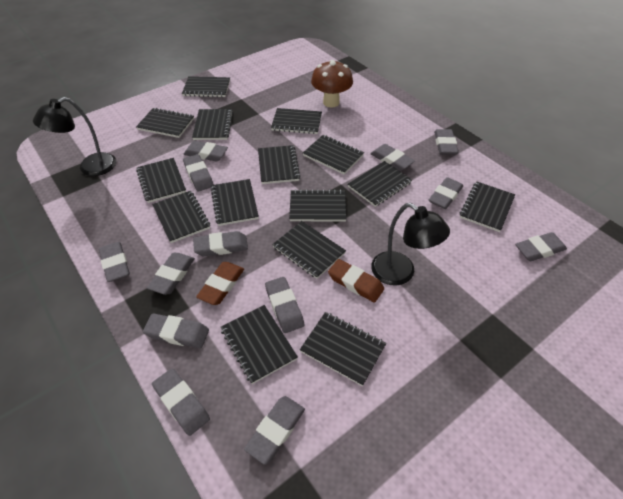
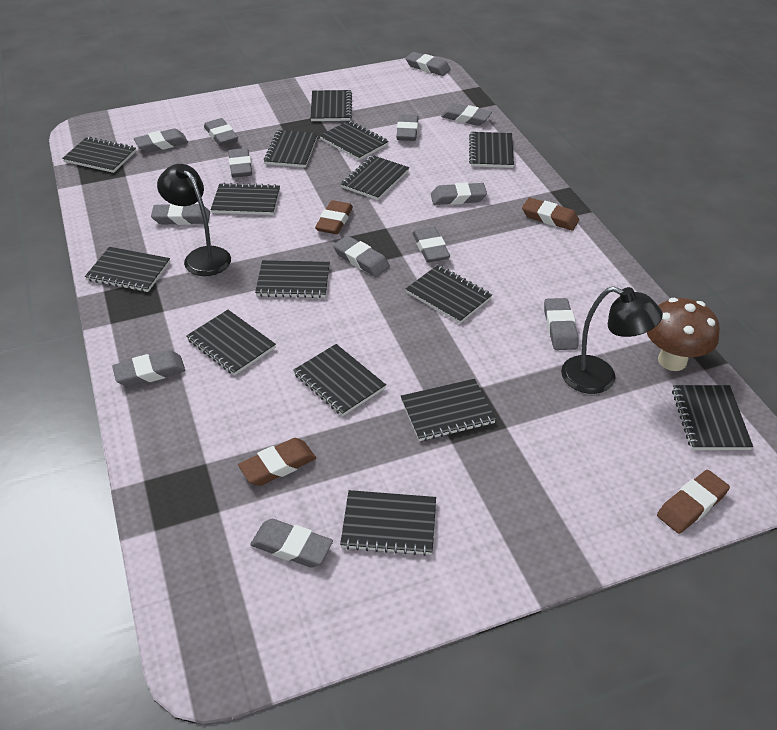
brown eraser: [196,262,244,305] [328,259,384,302] = 2 -> [238,438,316,486] [315,200,353,234] [522,198,579,230] [657,470,730,534] = 4

